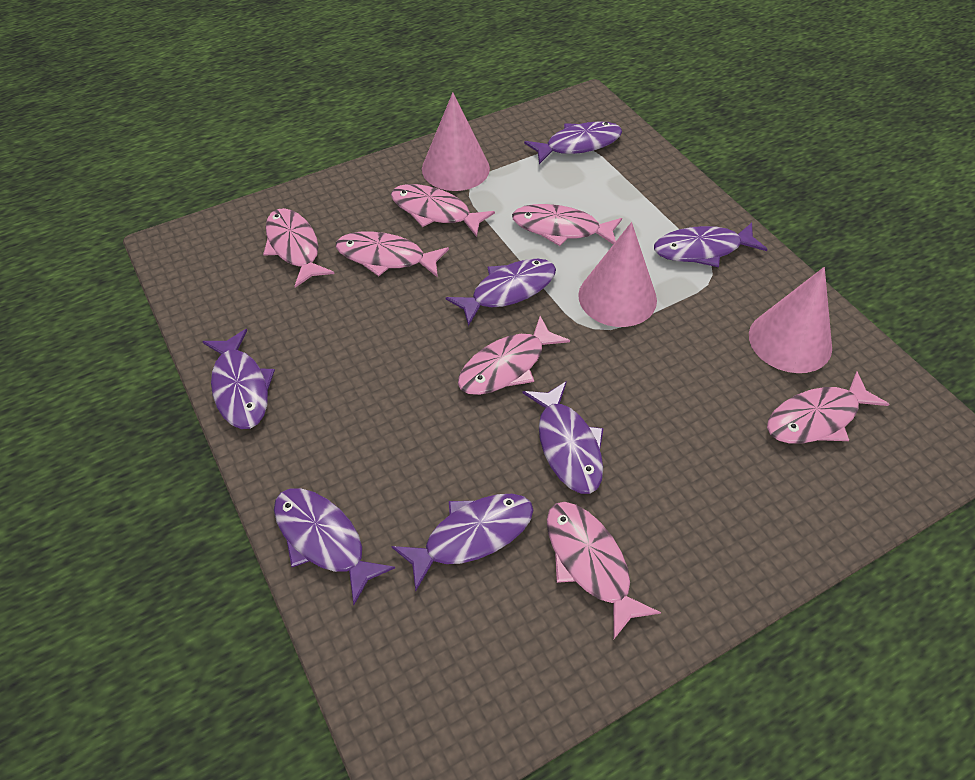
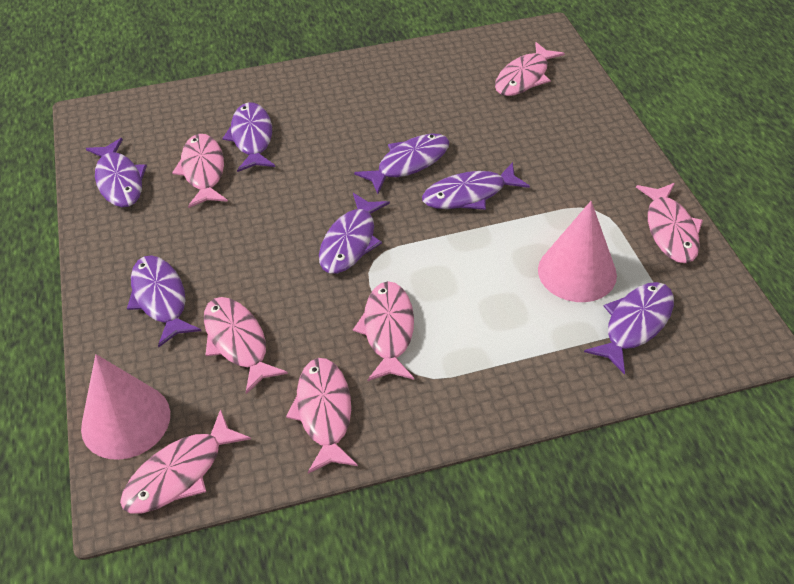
pink cone: [422,92,490,191] [578,222,657,327] [749,267,832,373] = 3 -> [81,354,170,460] [538,201,617,302] = 2

